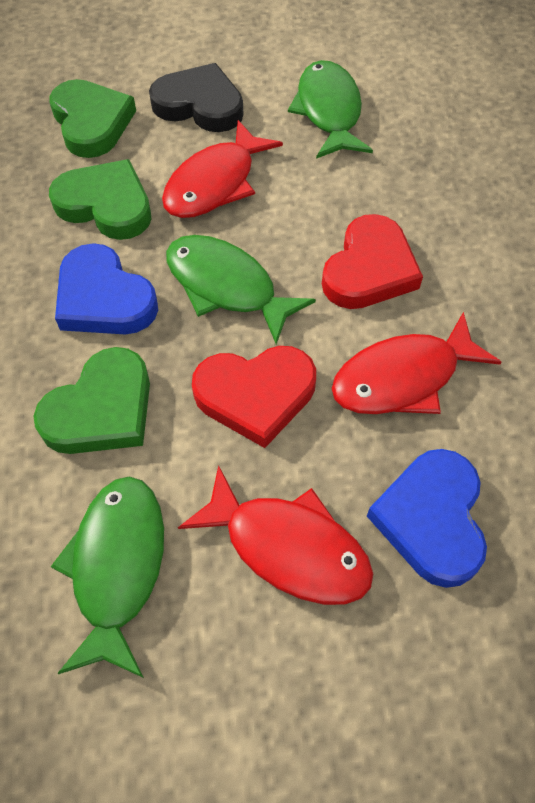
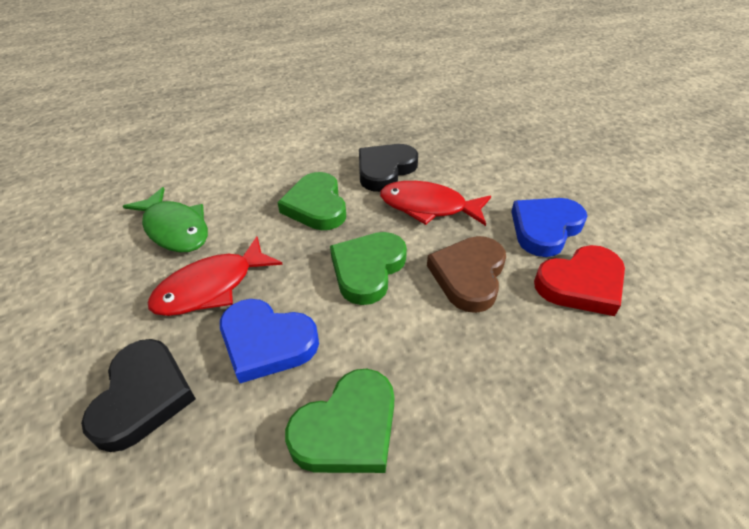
black heart: [149,63,243,132] = 1 -> [81,339,196,452] [359,144,418,192] = 2
brown heart: none = 0 -> [427,236,506,313] = 1
green fish: [51,476,164,678] [166,235,316,344] [288,60,373,159] = 3 -> [123,187,208,252] = 1
red fish: [162,120,283,218] [178,465,373,605] [332,312,502,414] = 3 -> [148,237,283,316] [380,181,491,226] = 2
red heart: [192,346,316,448] [322,214,423,309] = 2 -> [534,245,625,316] = 1

